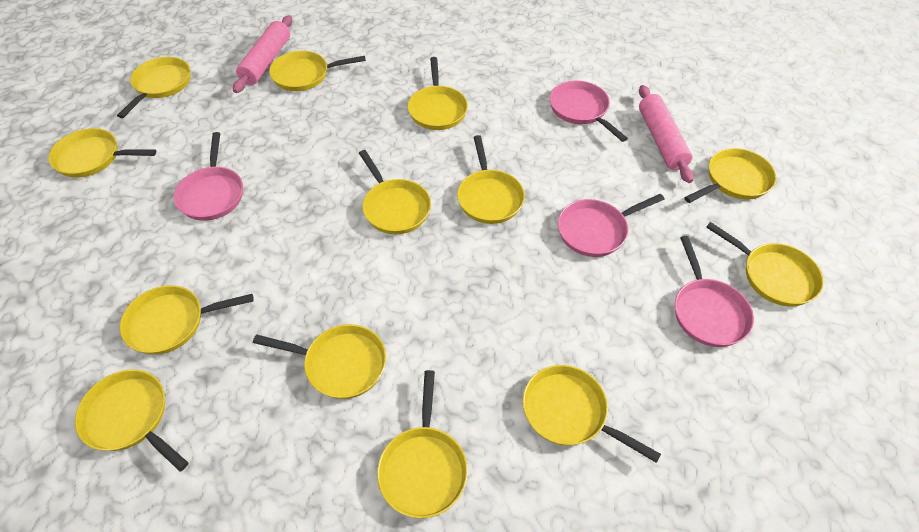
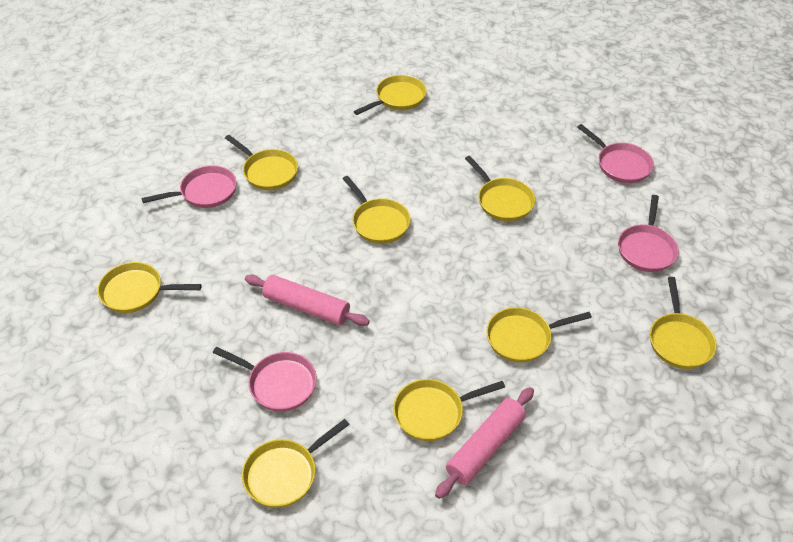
yellow pan: [49,128,156,178] [75,369,188,471] [117,57,190,118] [120,285,254,355] [253,324,386,399] [269,51,366,91] [359,150,431,234] [377,370,468,518] [408,57,468,130] [457,135,525,224] [523,365,661,463] [684,148,776,203] [706,222,824,307] = 13 -> [98,262,202,313] [225,135,298,190] [242,419,350,508] [343,176,410,244] [354,75,427,115] [393,379,505,441] [465,156,535,221] [486,307,592,362] [650,277,717,369] = 9

